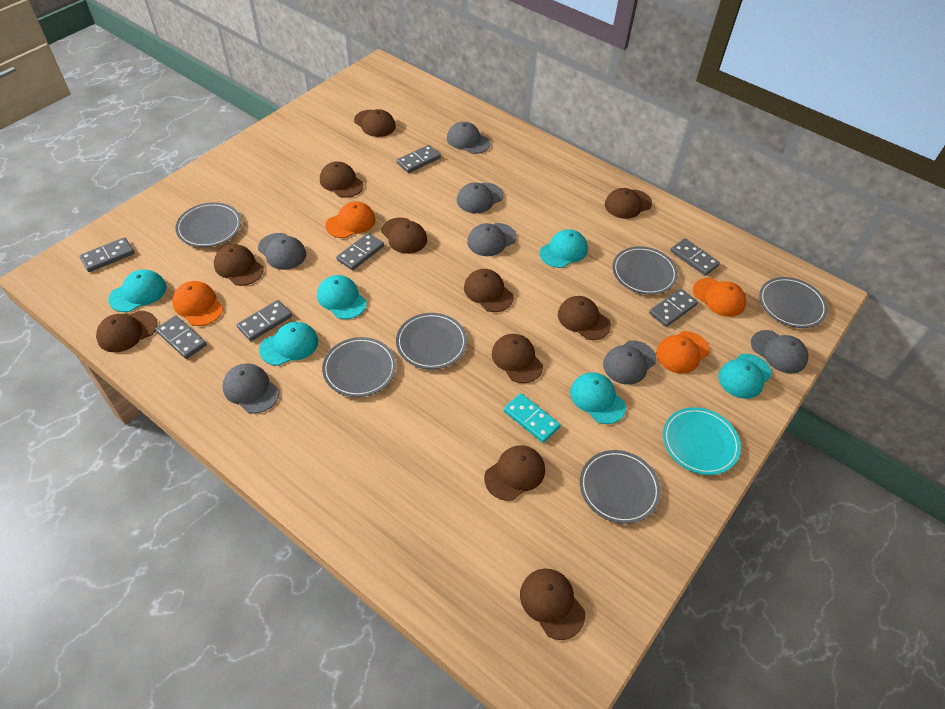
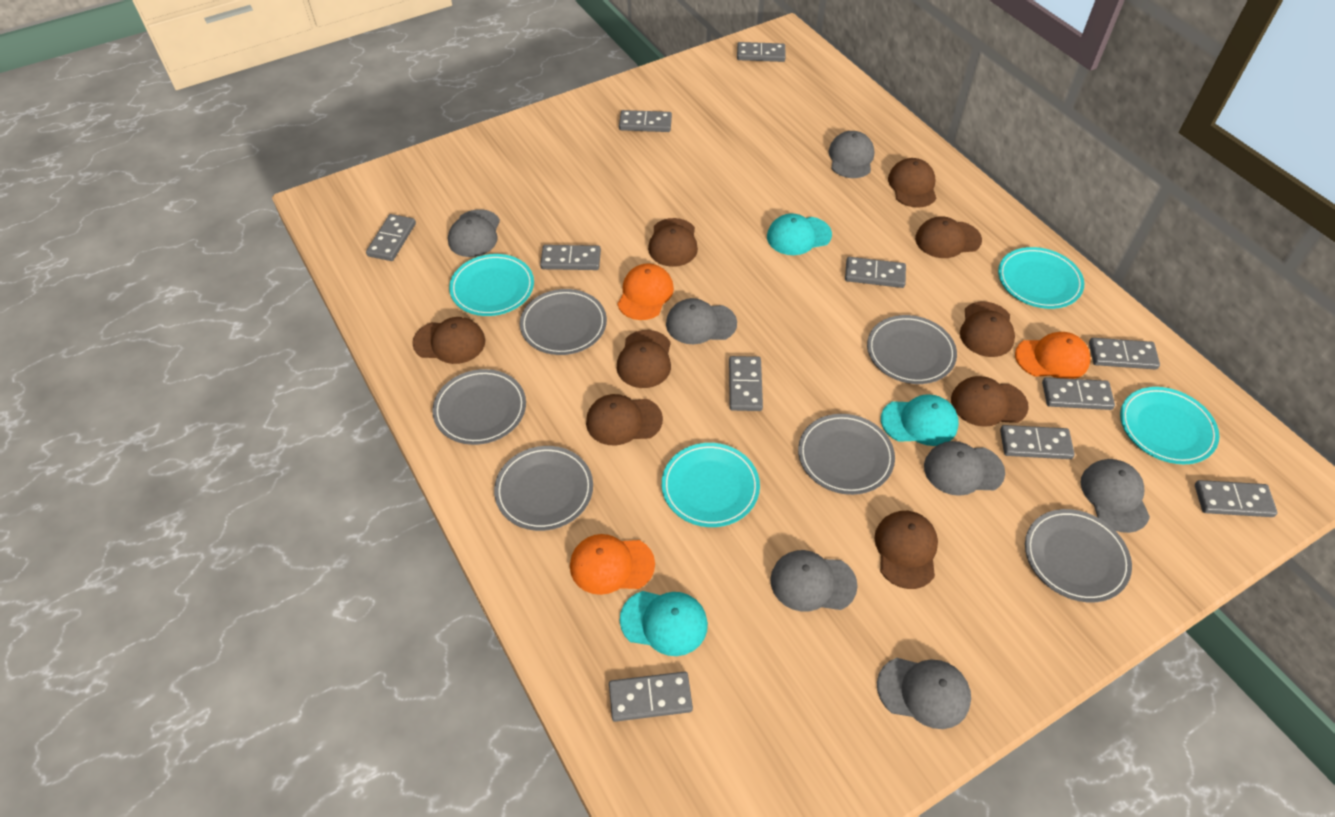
brown cap: [96,311,158,352] [214,244,263,286] [320,161,364,198] [354,109,396,137] [381,218,427,254] [464,269,514,312] [484,445,545,501] [492,334,543,383] [520,569,585,640] [558,296,611,340] [605,188,652,219] = 11 -> [412,317,485,364] [586,394,663,445] [617,330,671,388] [648,218,698,267] [874,511,938,589] [888,158,936,208] [915,216,982,258] [951,376,1029,427] [960,301,1015,357] = 9
grey domino: [79,237,134,272] [155,315,207,359] [237,300,292,341] [336,233,384,270] [397,145,441,173] [649,289,698,327] [671,238,720,276] = 7 -> [366,214,416,261] [540,245,601,270] [609,672,693,722] [619,110,672,132] [729,356,763,411] [737,42,786,62] [845,257,906,288] [1000,425,1075,459] [1042,377,1115,410] [1089,338,1160,370] [1195,480,1278,517] = 11
orange cap: [172,281,223,326] [325,201,376,238] [656,331,710,373] [693,278,746,317] = 4 -> [570,534,655,595] [617,263,674,320] [1015,332,1091,379] = 3
turquoise cap: [108,269,166,312] [259,322,318,366] [317,275,367,319] [539,229,588,268] [570,372,626,424] [719,354,772,399] = 6 -> [620,591,708,656] [767,213,832,255] [881,394,959,446] = 3
turquoise domino: [504,393,561,443] = 1 -> none = 0
turquoise plate: [663,407,741,475] = 1 -> [449,254,534,316] [662,443,760,527] [998,247,1084,309] [1120,387,1219,464] = 4

